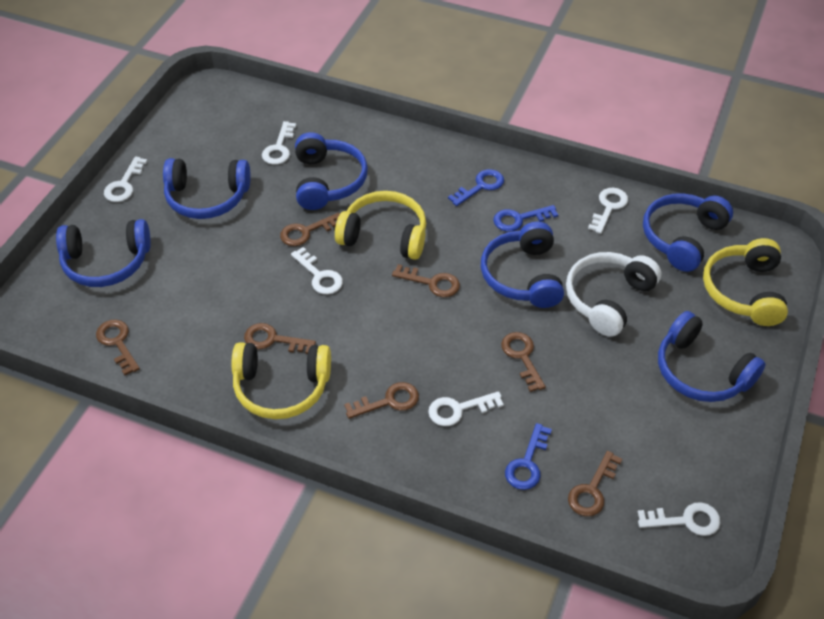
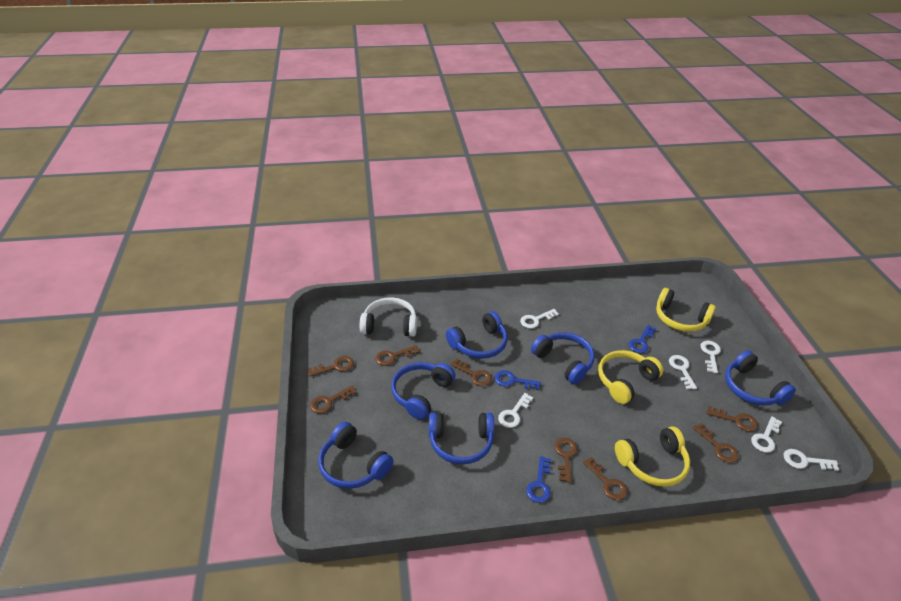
brown key: [96,319,140,376] [244,323,316,354] [280,212,340,246] [344,382,419,419] [392,264,460,297] [501,332,546,392] [568,451,622,516] = 7 -> [308,356,354,377] [310,385,357,414] [375,345,419,366] [451,358,492,386] [554,438,577,483] [583,457,628,500] [693,423,739,463] [707,406,758,431] = 8

